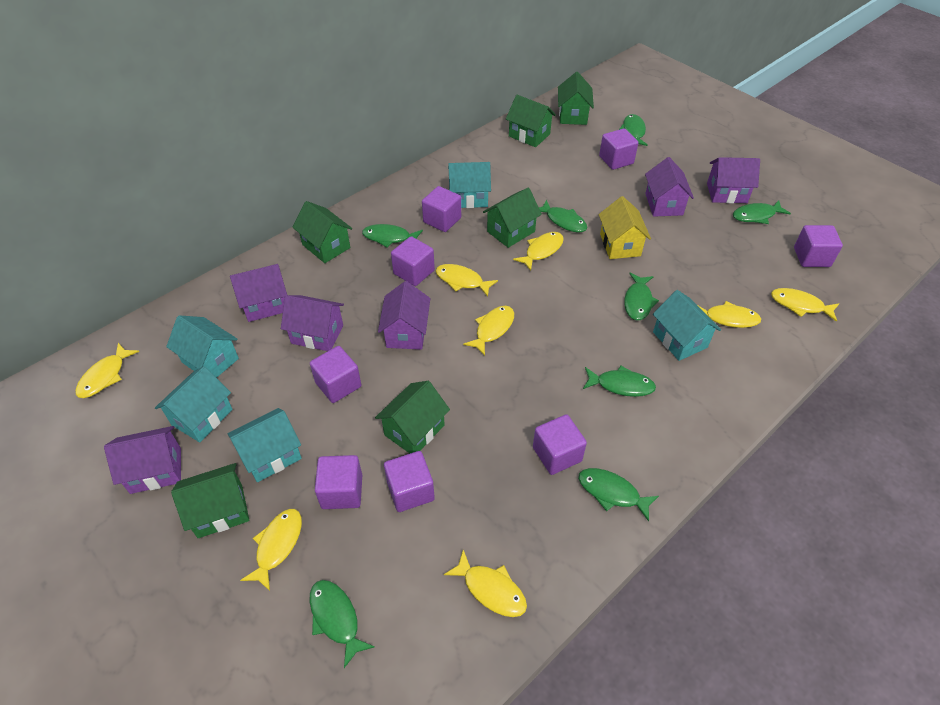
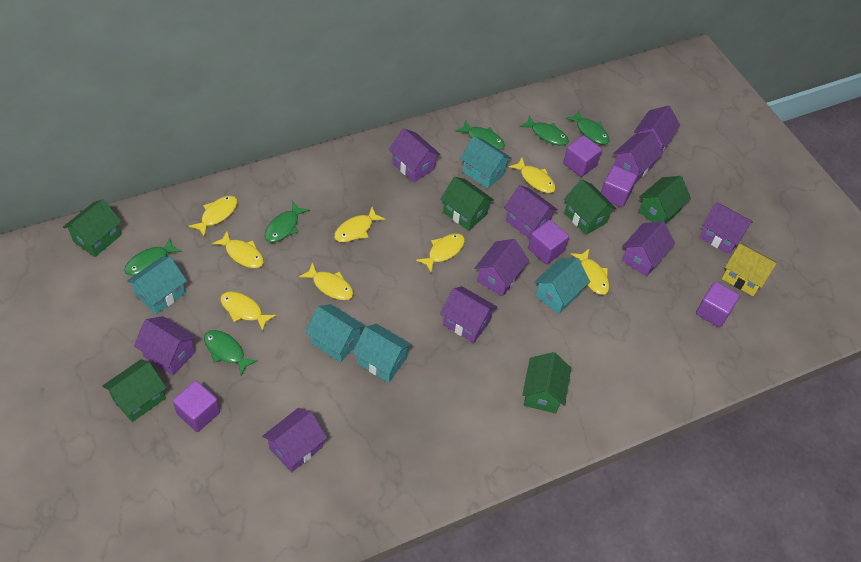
green fish: [310,580,375,668] [362,224,423,248] [539,200,587,232] [578,468,659,522] [583,366,656,397] [619,114,648,146] [624,273,659,320] [733,200,791,224] = 8 -> [124,238,182,276] [204,330,258,376] [265,201,310,243] [455,120,505,150] [519,115,569,146] [565,110,609,145] = 6
purple cube: [310,346,361,403] [315,455,362,509] [384,451,435,512] [391,236,435,286] [422,186,461,232] [533,414,587,475] [599,128,638,170] [794,225,843,267] = 8 -> [173,381,220,432] [528,220,569,264] [563,135,602,177] [601,166,637,207] [696,282,740,327] = 5
purple house: [104,426,181,494] [230,264,287,322] [281,295,344,351] [378,281,430,350] [645,157,694,217] [707,157,760,203] = 6 -> [134,316,197,376] [262,408,327,472] [389,128,441,182] [440,286,497,343] [475,239,529,296] [504,185,558,239] [613,132,663,183] [622,221,675,277] [634,105,680,151] [699,202,753,254] = 10

